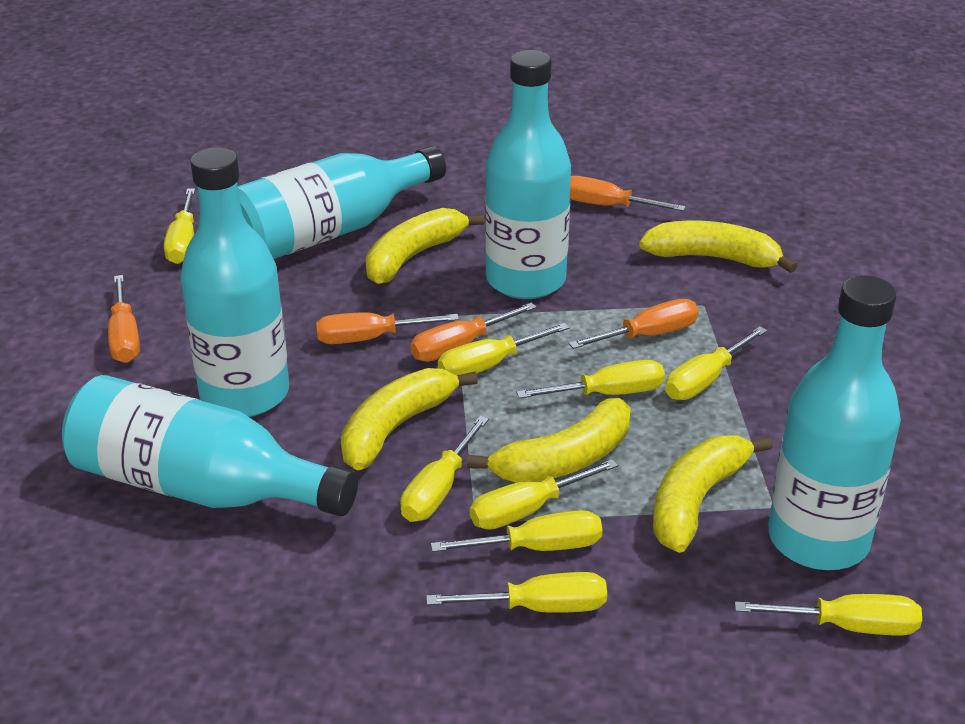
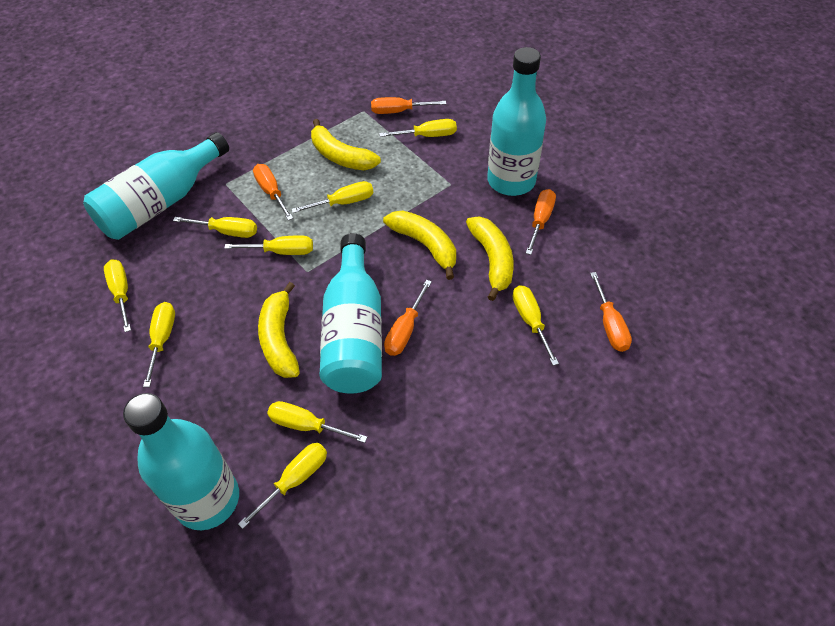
turquoise bottle: [62,375,358,516] [180,147,289,417] [238,146,446,259] [485,50,571,299] [768,275,901,570] = 5 -> [83,132,229,240] [123,393,239,530] [319,233,382,394] [487,47,546,196] = 4
yellow banana: [340,368,478,470] [365,208,485,284] [467,398,631,482] [639,220,797,273] [653,436,773,553] = 5 -> [258,282,300,378] [311,119,381,170] [383,210,456,280] [466,217,514,301] = 4

